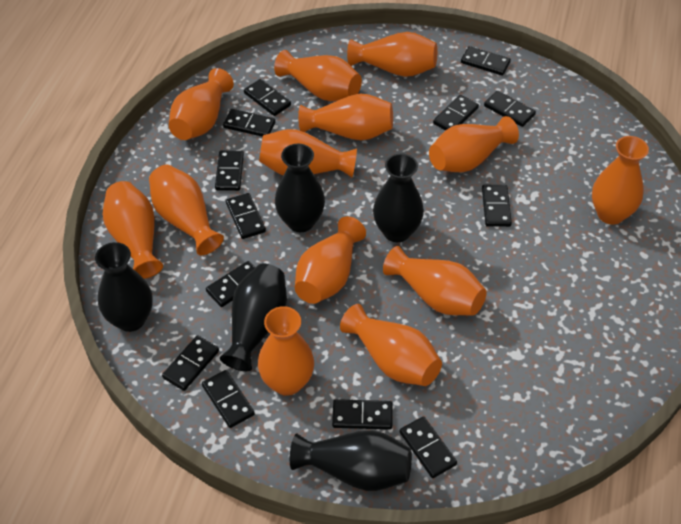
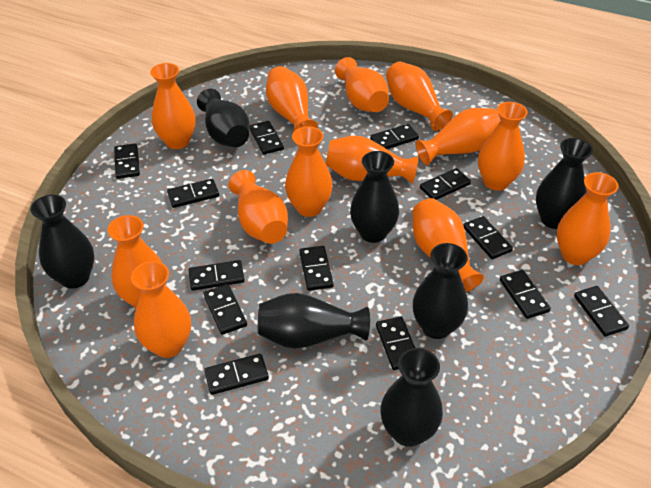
black vase: [95,242,153,332] [220,264,287,371] [275,144,325,232] [290,430,412,491] [373,153,424,242] = 5 -> [31,195,94,289] [197,89,250,147] [258,293,370,349] [350,151,399,243] [381,348,443,447] [413,243,468,339] [536,138,593,229] = 7

